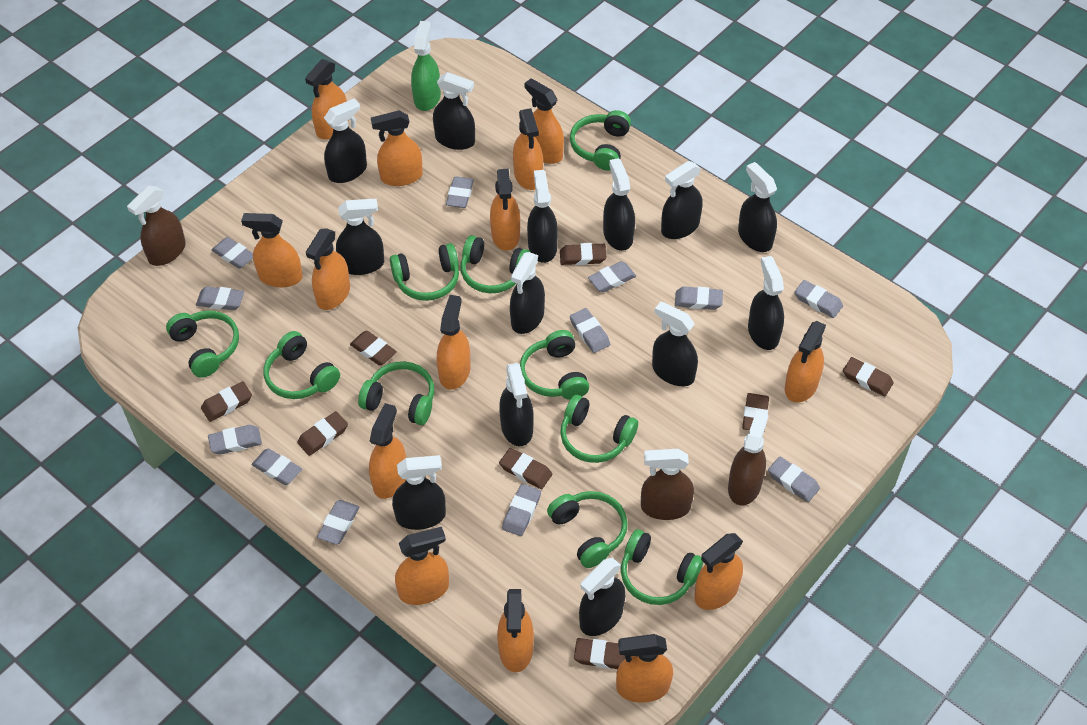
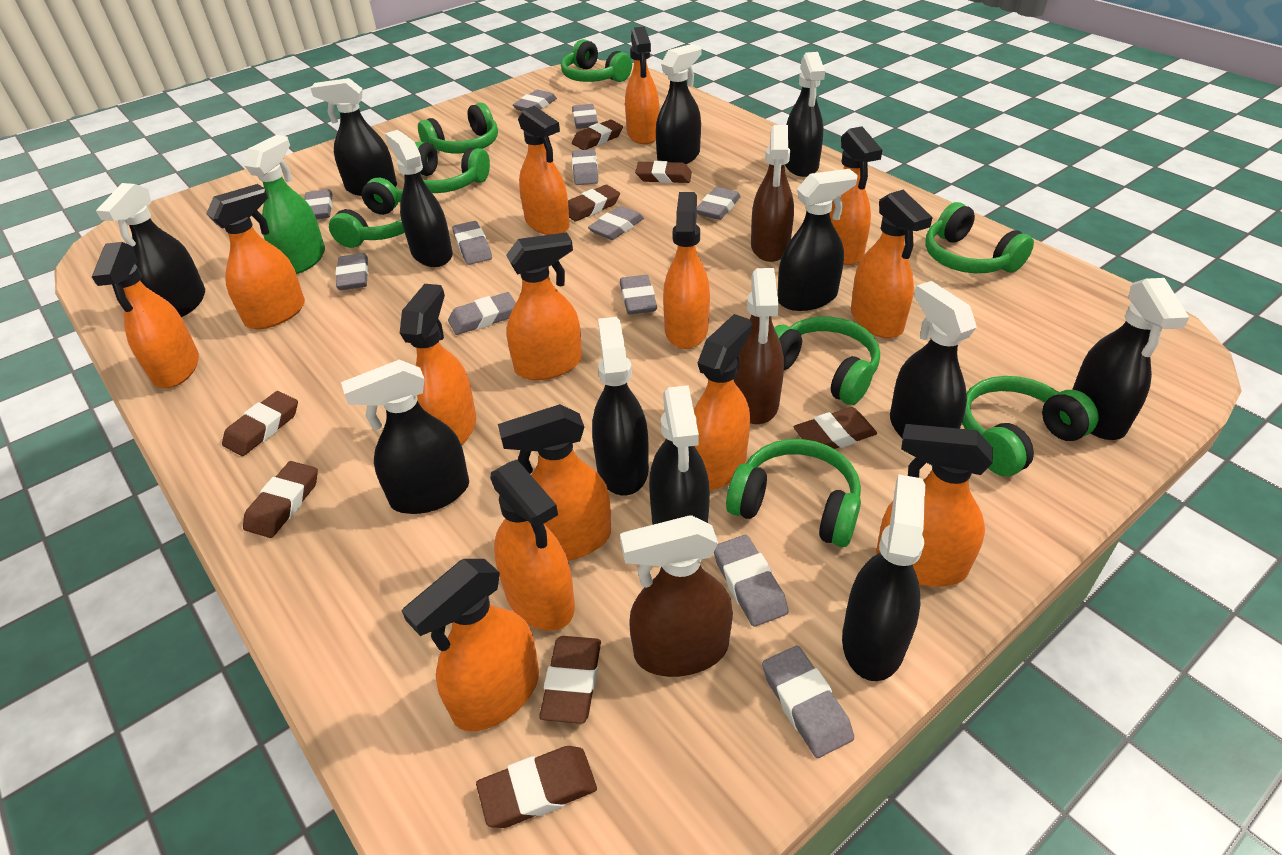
black spray bottle: [324,98,367,183] [336,199,384,275] [392,455,446,530] [433,72,475,150] [499,363,534,446] [510,252,545,334] [527,170,558,263] [579,558,625,636] [603,158,635,251] [652,302,698,386] [661,161,703,239] [738,162,777,252] [748,256,784,350] = 13 -> [96,183,205,317] [311,78,397,196] [341,360,469,514] [385,130,453,267] [592,317,649,496] [649,385,710,525] [656,44,702,164] [778,169,858,311] [785,52,825,177] [842,474,925,681] [890,281,977,438] [1072,278,1189,440] = 12
green headphones: [166,310,239,378] [264,331,340,399] [358,361,434,425] [390,243,459,301] [460,235,530,293] [520,330,589,400] [547,491,628,568] [560,395,638,463] [570,110,631,171] [621,529,703,605] = 10 -> [329,178,405,248] [415,141,490,193] [418,103,498,154] [561,39,632,82] [726,439,861,547] [774,317,880,405] [925,202,1034,273] [962,376,1098,476] = 8

